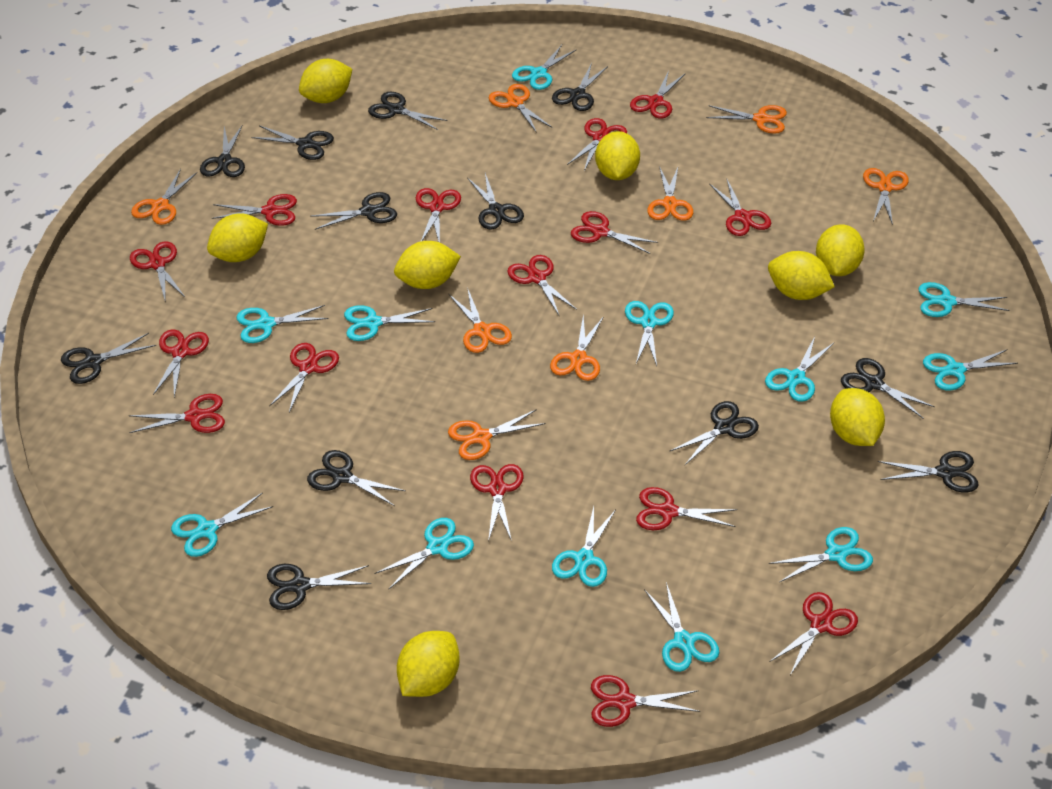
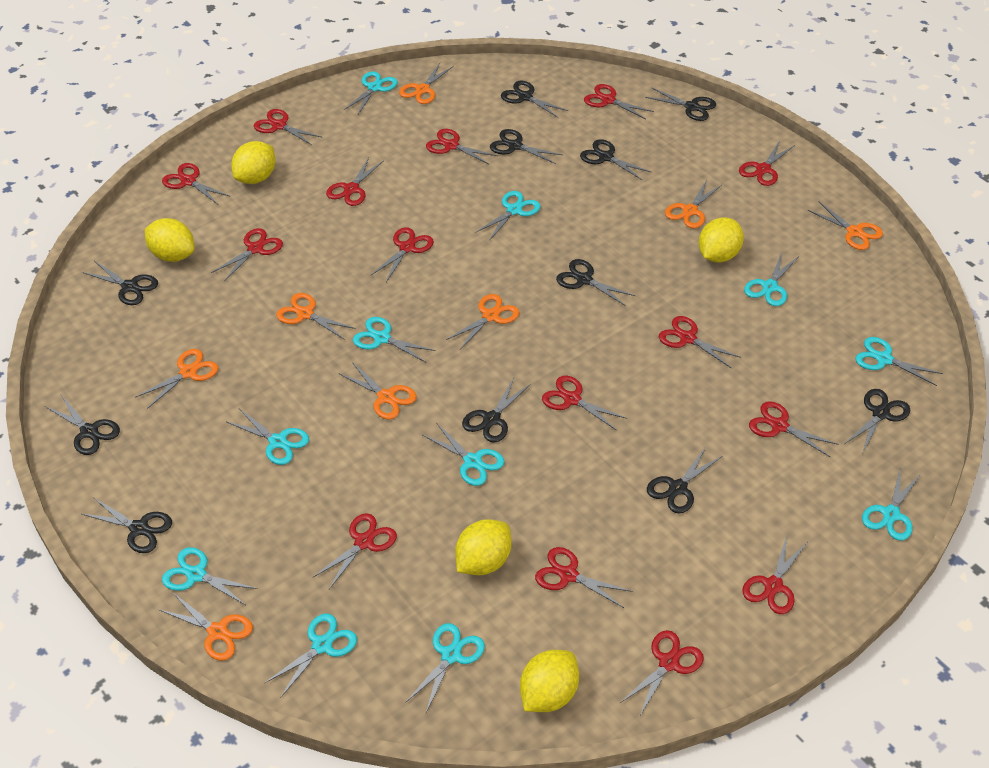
black scissors: [61,333,156,384] [200,125,245,177] [251,125,334,160] [267,564,372,610] [307,450,406,506] [310,192,397,230] [368,92,448,130] [467,173,524,229] [552,63,608,111] [670,401,759,465] [841,358,935,418] [878,451,978,492] = 12 -> [45,395,120,455] [82,261,158,305] [82,498,172,553] [462,378,531,443] [490,129,563,164] [501,81,568,118] [556,259,635,306] [580,139,651,180] [645,87,716,121] [647,447,723,514] [845,389,910,455] = 11
turquoise scissors: [171,492,273,557] [237,305,329,343] [344,305,435,341] [374,518,474,589] [512,45,577,90] [552,506,616,587] [625,301,674,366] [644,582,719,672] [765,336,834,402] [769,527,873,582] [919,282,1010,317] [923,349,1018,391] = 12 -> [162,547,258,605] [227,408,309,465] [265,613,357,698] [344,71,398,116] [353,317,436,362] [405,623,485,712] [423,423,505,486] [475,191,541,241] [744,252,799,306] [855,337,943,386] [862,467,920,541] = 11
yellow lemon: [207,213,268,262] [299,59,352,103] [394,241,461,289] [397,631,460,697] [595,131,640,180] [768,251,835,300] [816,224,865,276] [830,388,885,446] = 8 -> [145,218,195,262] [231,141,276,184] [455,519,512,575] [520,650,579,712] [699,217,744,263] = 5

